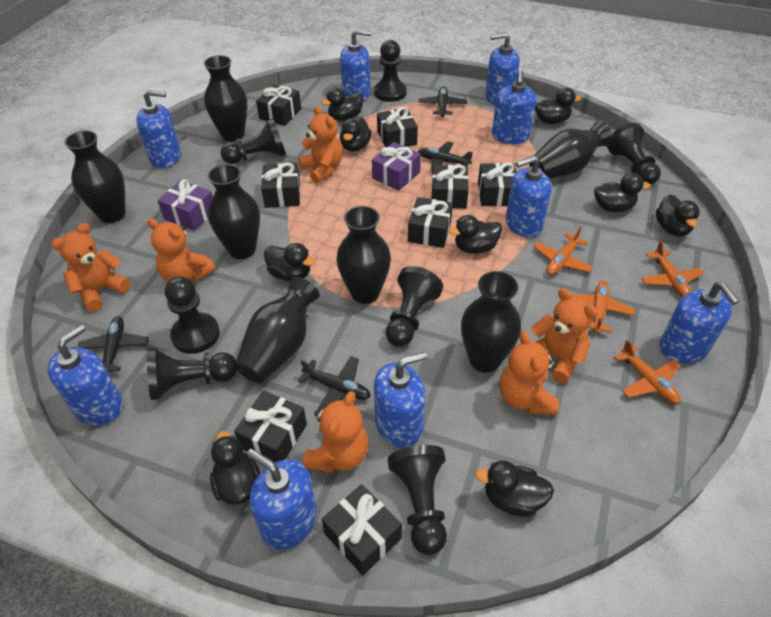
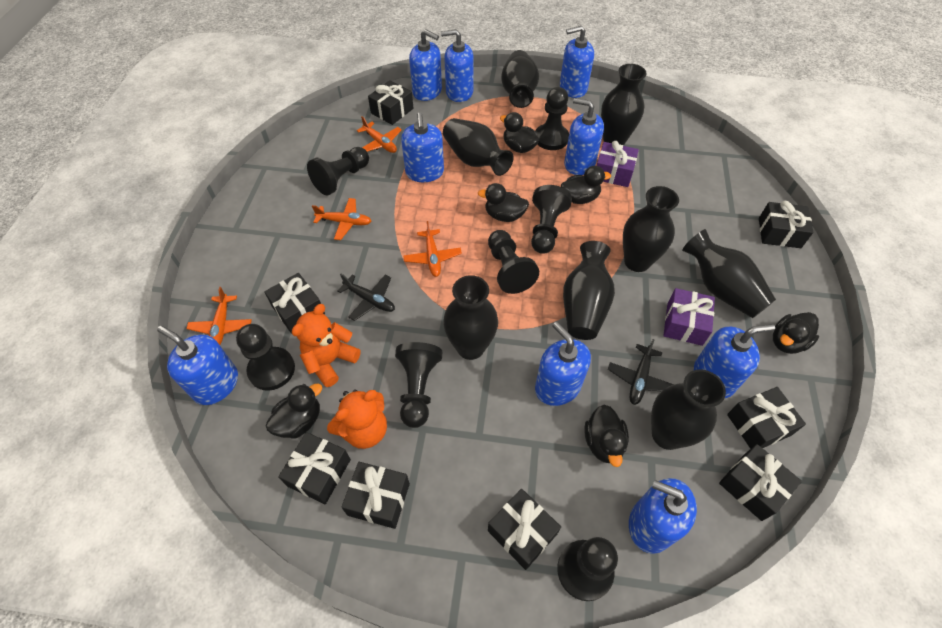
black duck: [210,431,260,505] [264,243,315,281] [321,88,364,121] [340,117,372,152] [449,215,502,254] [475,461,554,517] [535,88,581,124] [594,173,651,212] [656,194,700,236] = 9 -> [266,383,322,439] [478,183,529,222] [500,112,539,153] [561,166,611,204] [584,405,629,467] [773,312,819,354] = 6
black plane: [77,316,149,372] [298,356,371,411] [418,142,473,172] [419,87,467,117] = 4 -> [338,274,395,321] [608,339,674,405] = 2
black vase: [64,130,126,223] [204,55,247,142] [207,164,260,259] [235,277,320,383] [336,206,391,304] [461,271,521,373] [529,121,613,179] = 7 -> [443,118,513,176] [443,275,498,360] [501,50,539,108] [563,241,615,340] [601,64,646,146] [623,186,679,272] [651,369,726,450] [682,229,776,318] = 8
orange teddy bear: [51,223,131,312] [147,219,216,282] [298,106,342,184] [303,391,368,473] [500,331,559,415] [531,288,598,383] = 6 -> [292,304,361,387] [327,389,387,449] = 2

